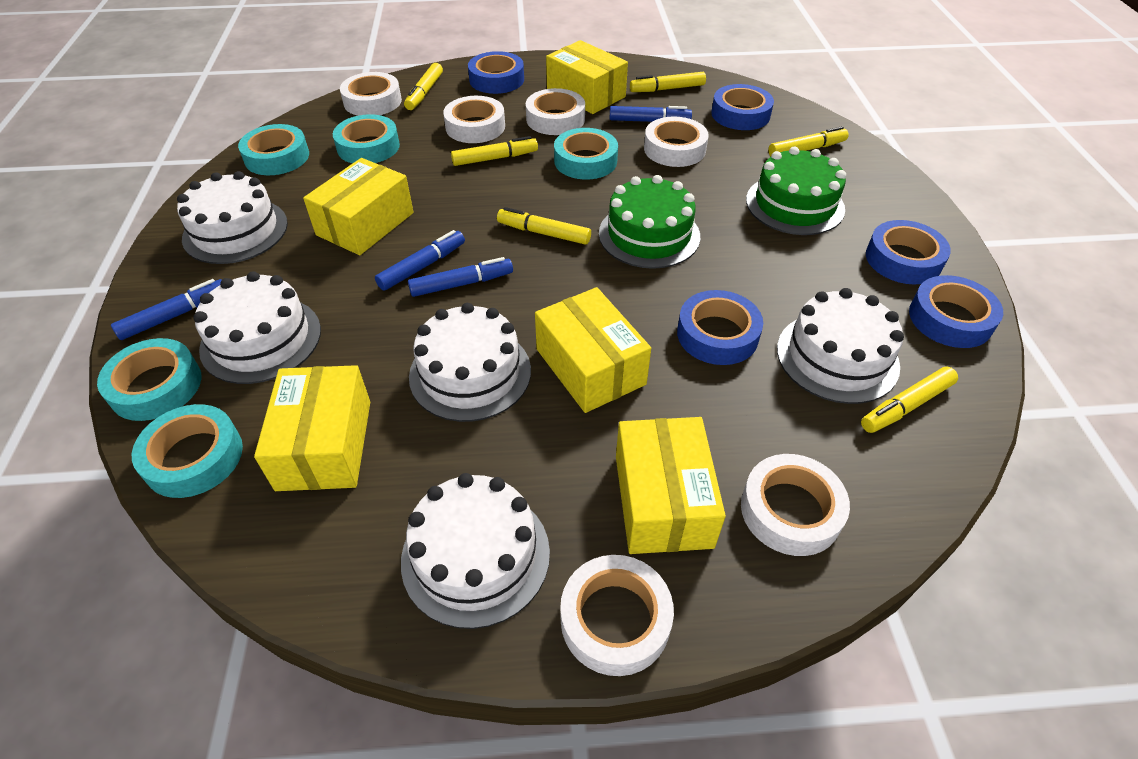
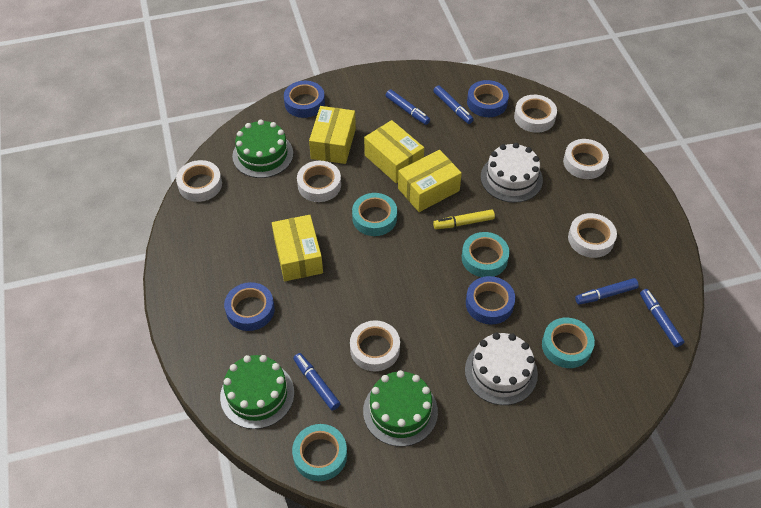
blue marker: [111,279,222,340] [375,230,465,291] [408,257,513,297] [609,106,692,122] = 4 -> [293,353,340,411] [386,89,430,125] [433,85,474,124] [575,278,639,305] [640,289,684,347] = 5
blue tape: [468,51,524,94] [677,290,763,365] [711,84,774,130] [866,220,951,284] [909,275,1003,348] = 5 -> [224,282,275,331] [284,81,325,118] [466,276,515,325] [467,80,509,117] = 4
green cake: [599,175,700,269] [746,147,846,235] = 2 -> [220,355,294,429] [232,120,293,178] [363,370,438,447] = 3
turquoise tape: [97,338,202,421] [132,404,243,498] [238,124,309,175] [333,114,400,163] [554,128,618,180] = 5 -> [292,424,347,481] [352,193,397,236] [462,232,509,277] [542,318,595,368] = 4
white cake: [177,171,288,264] [193,271,321,384] [401,473,550,629] [409,303,531,422] [777,288,904,404] = 5 -> [465,332,538,405] [481,143,543,203] = 2
yellow box: [254,365,370,491] [303,158,414,255] [535,287,651,413] [546,40,628,114] [616,417,726,554] = 5 -> [272,215,323,281] [309,106,356,164] [364,120,424,183] [398,150,462,212] = 4
yellow marker: [404,63,443,110] [451,136,538,166] [497,207,591,245] [630,72,706,92] [769,126,849,156] [861,367,958,433] = 6 -> [433,209,495,229] = 1

